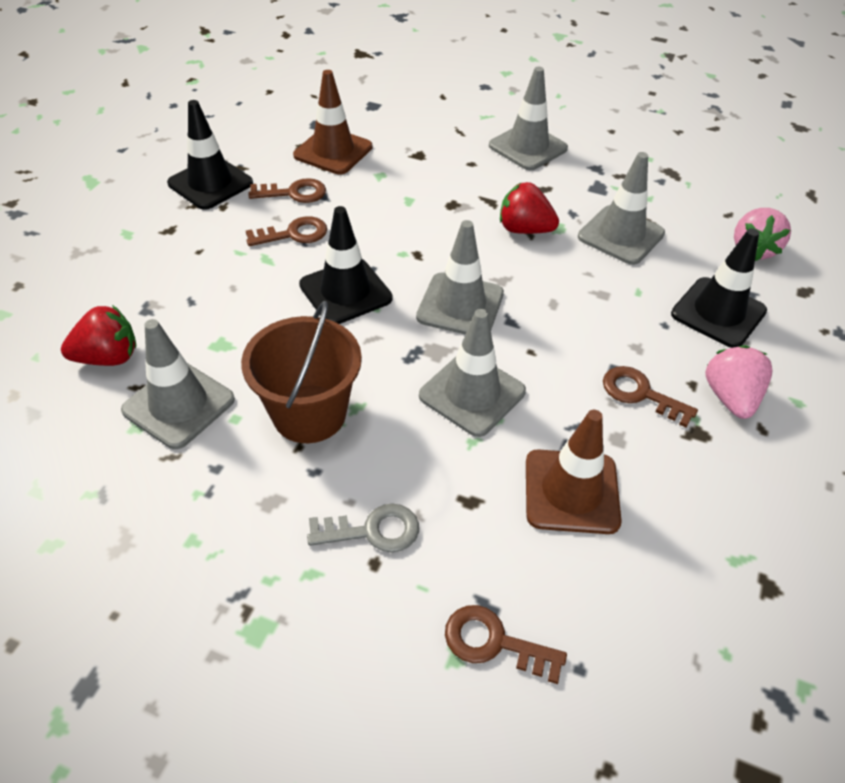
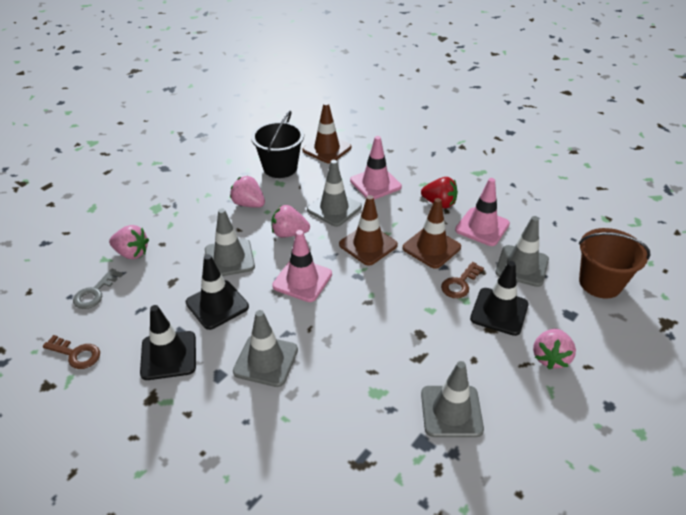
black bucket: none = 0 -> [251,111,304,178] = 1
brown key: [246,216,327,246] [248,178,326,203] [445,605,567,684] [603,366,698,428] = 4 -> [43,335,100,369] [441,262,484,298] = 2
brown traffic cone: [293,70,372,175] [526,410,622,534] = 2 -> [302,102,351,164] [339,195,398,266] [402,198,461,269] = 3
pink strawberry: [705,345,773,419] [734,208,791,261] = 2 -> [109,225,149,259] [230,176,265,208] [272,205,310,238] [533,328,576,369] = 4
pink traffic cone: none = 0 -> [272,230,332,302] [350,136,402,200] [455,178,510,246] = 3
red strawberry: [61,305,136,366] [500,182,559,234] = 2 -> [421,177,458,208] = 1

